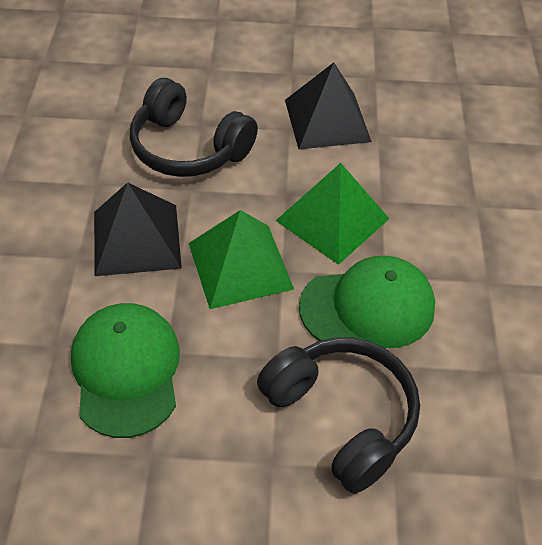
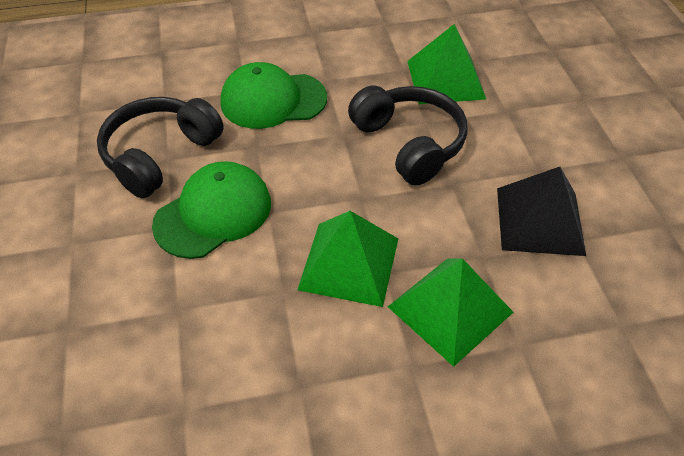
black pyramid: [94,182,182,276] [285,63,372,149] = 2 -> [497,167,586,256] = 1
green pyramid: [189,210,294,309] [276,163,390,265] = 2 -> [297,211,398,307] [388,258,513,367] [407,24,486,104] = 3

